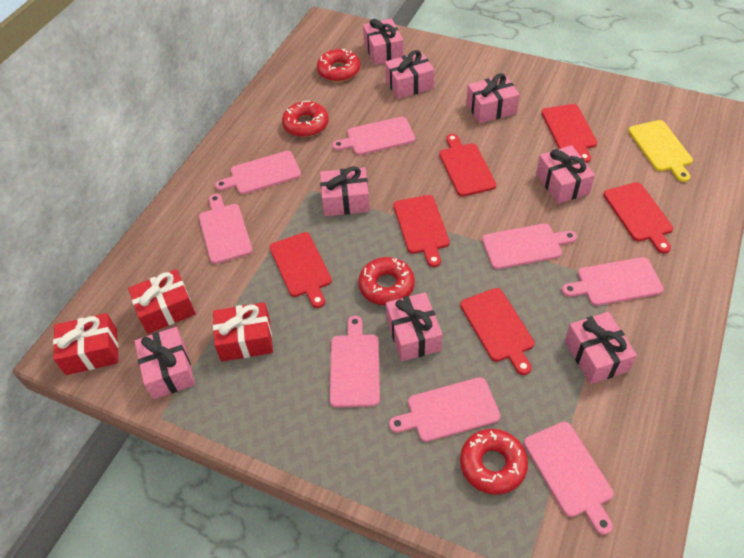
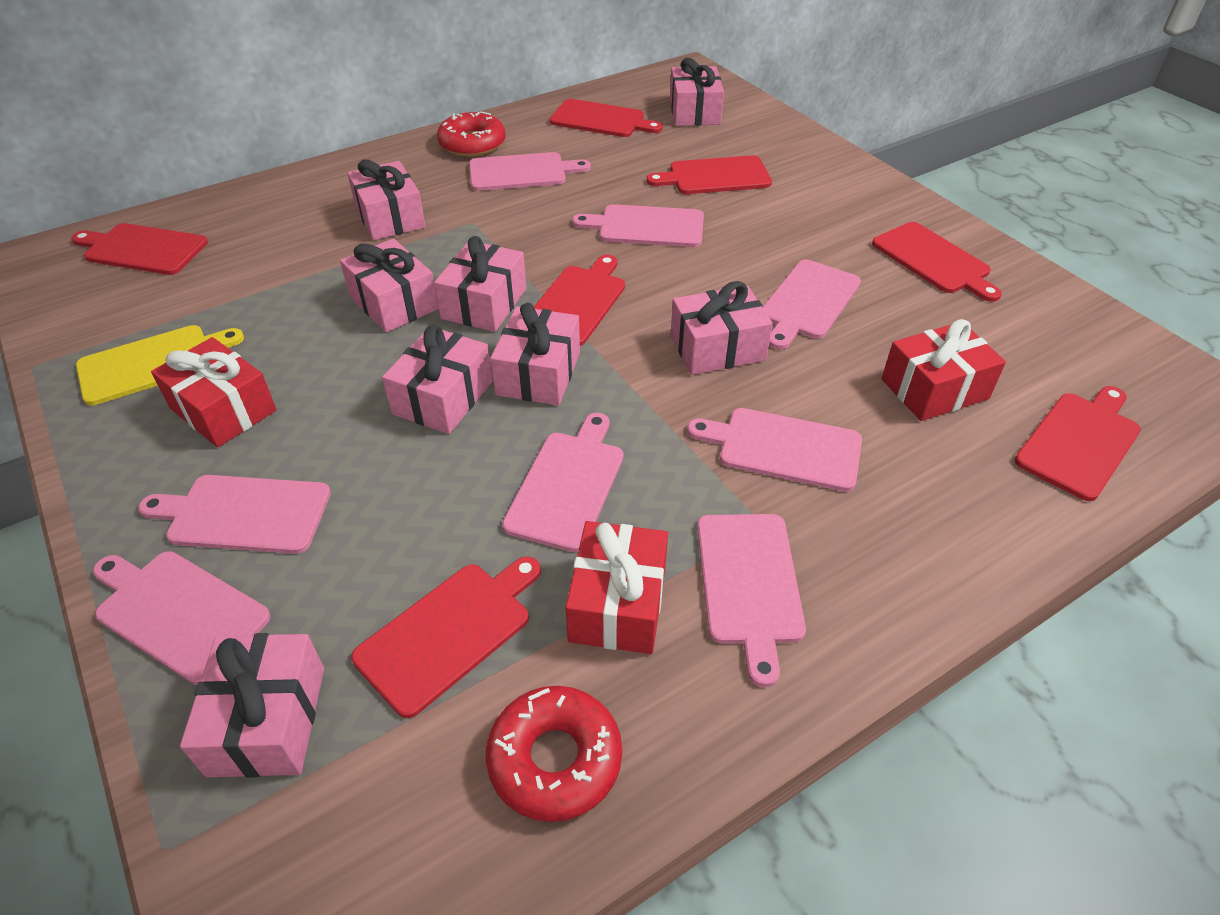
red cutting board: [270,232,332,308] [394,195,450,267] [439,134,497,197] [460,288,535,375] [542,104,597,163] [604,182,673,253] = 6 -> [71,223,208,275] [351,556,541,718] [534,255,625,346] [550,99,663,137] [647,155,772,194] [872,222,1002,302] [1015,386,1141,501] = 7
red donut: [282,101,329,137] [317,49,360,82] [358,257,415,305] [460,429,528,495] = 4 -> [437,112,506,157] [486,686,622,822] = 2

